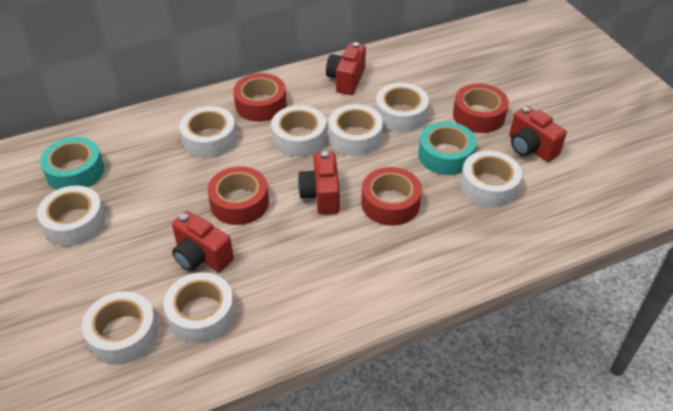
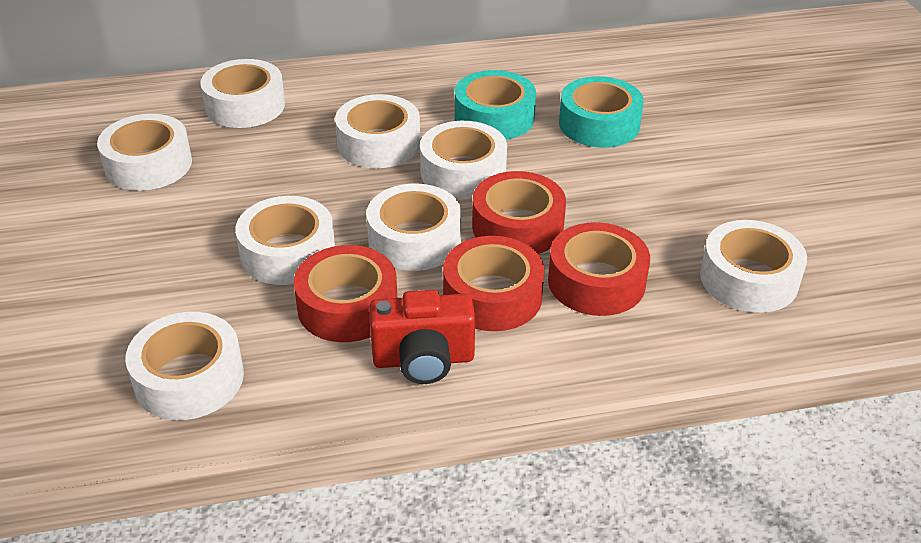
red camera: [172,211,234,272] [298,151,340,215] [326,42,366,95] [509,106,567,162] = 4 -> [369,290,475,384] = 1

